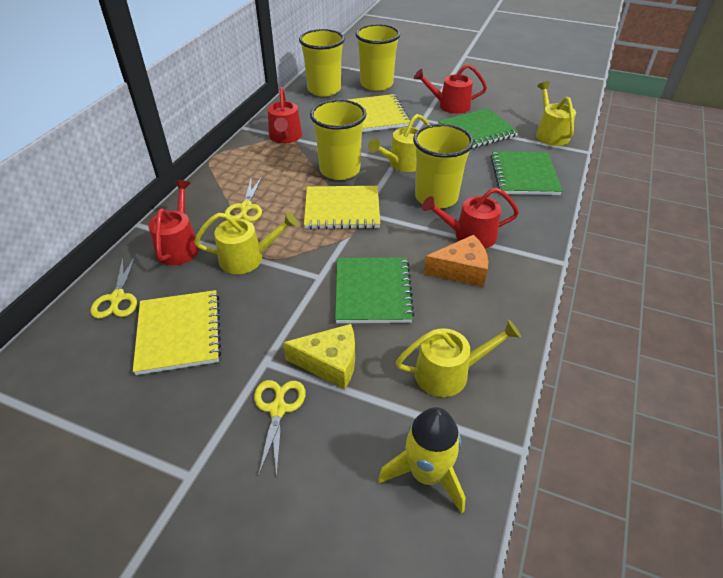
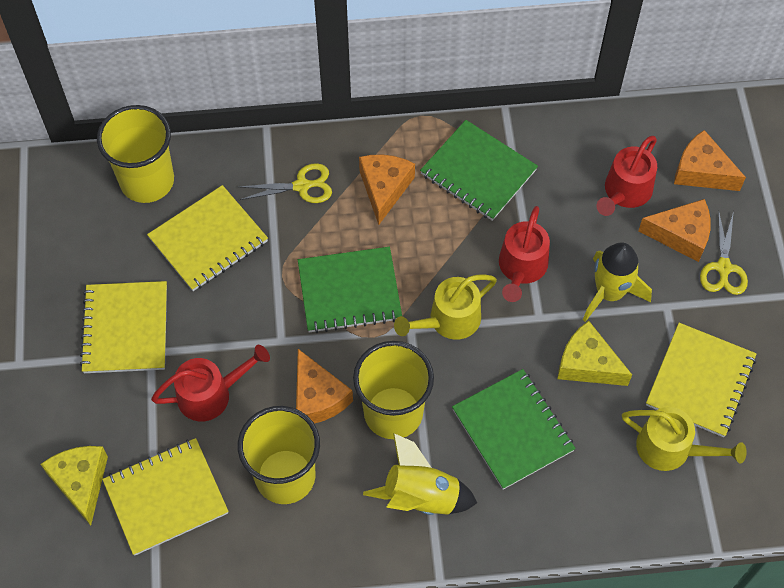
orange cheese: [424,235,488,287] = 1 -> [296,349,353,424] [359,155,415,225] [638,199,711,262] [674,130,746,191] = 4
red watering can: [149,180,199,265] [268,87,302,143] [414,64,487,114] [422,187,519,249] = 4 -> [151,345,270,422] [499,206,550,302] [596,136,657,216] = 3
yellow cheese: [283,324,355,389] = 1 -> [41,446,108,526] [557,321,632,386] = 2
yellow cup: [299,29,345,97] [310,99,366,180] [355,24,400,91] [413,124,474,209] = 4 -> [97,105,174,203] [238,406,320,504] [353,341,434,439] = 3
yellow notebook: [133,290,221,375] [304,186,380,229] [347,94,411,132] = 3 -> [80,281,167,373] [102,438,229,556] [147,185,268,291] [646,323,757,437] = 4
yellow rocket: [378,407,465,514] = 1 -> [363,433,477,515] [583,243,652,322] = 2
yellow scissors: [90,255,137,319] [225,177,262,222] [254,380,306,478] = 3 -> [239,163,332,203] [700,210,748,295] = 2
yellow watering can: [194,212,298,274] [368,114,430,172] [396,320,521,397] [536,81,576,146] = 4 -> [394,274,497,340] [622,407,747,471] = 2

